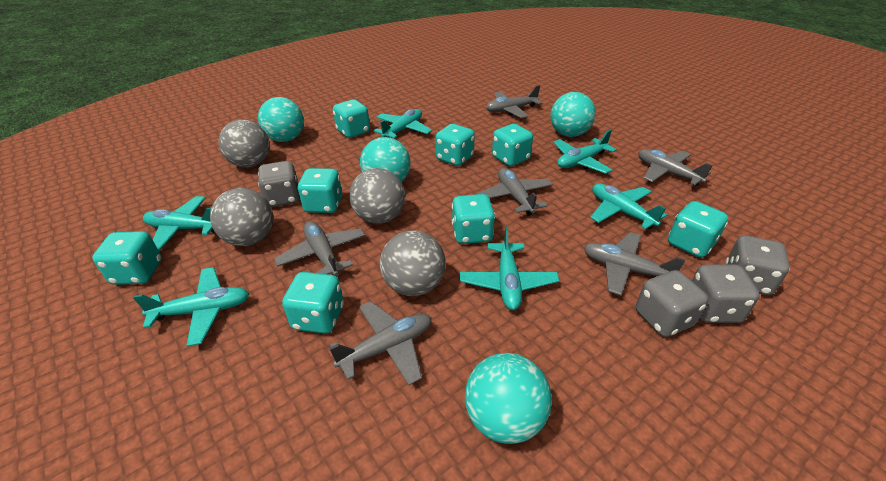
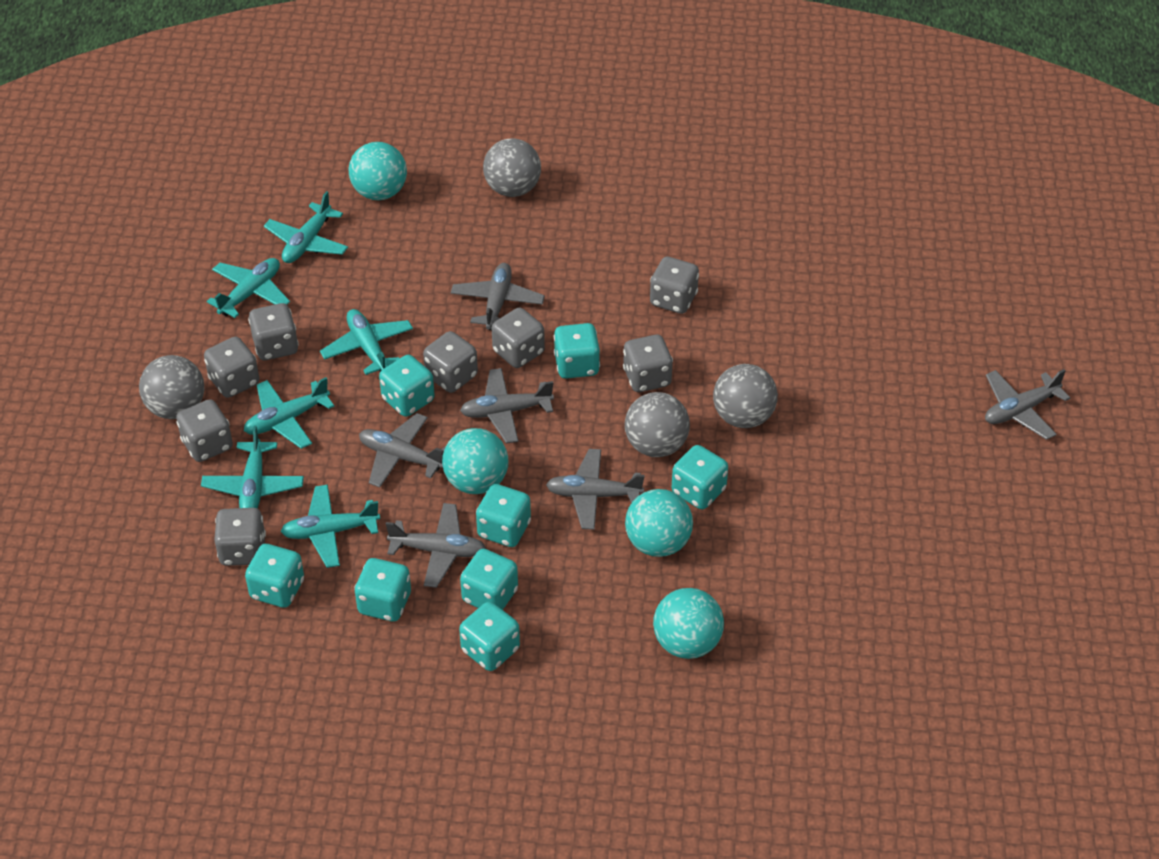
grey dice: [258,161,300,207] [636,270,709,337] [692,264,760,323] [725,235,790,295] = 4 -> [176,399,233,462] [204,337,259,398] [214,508,266,566] [248,303,299,360] [423,331,478,393] [492,307,545,368] [623,335,673,392] [650,257,699,314] = 8

